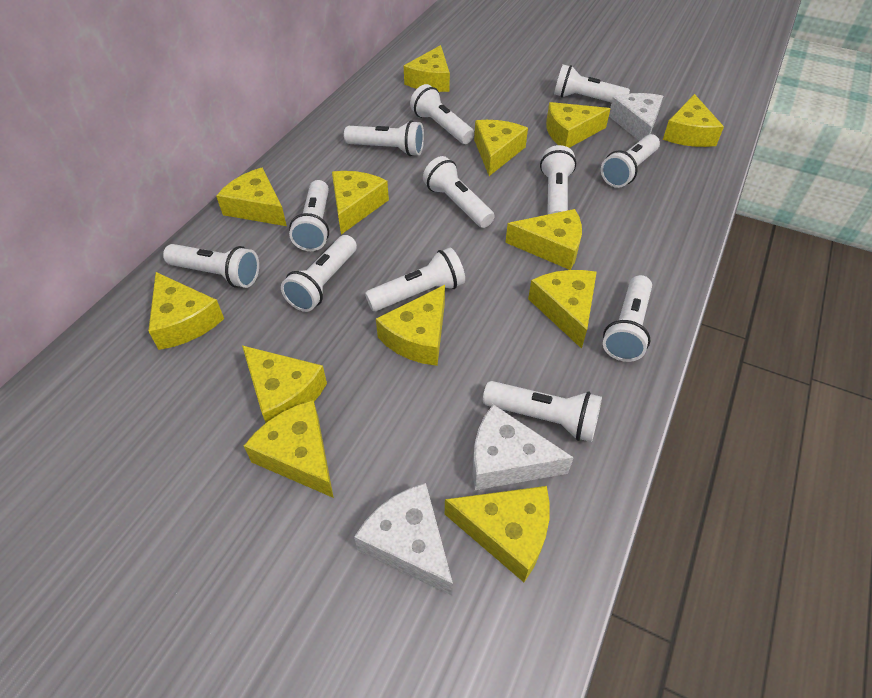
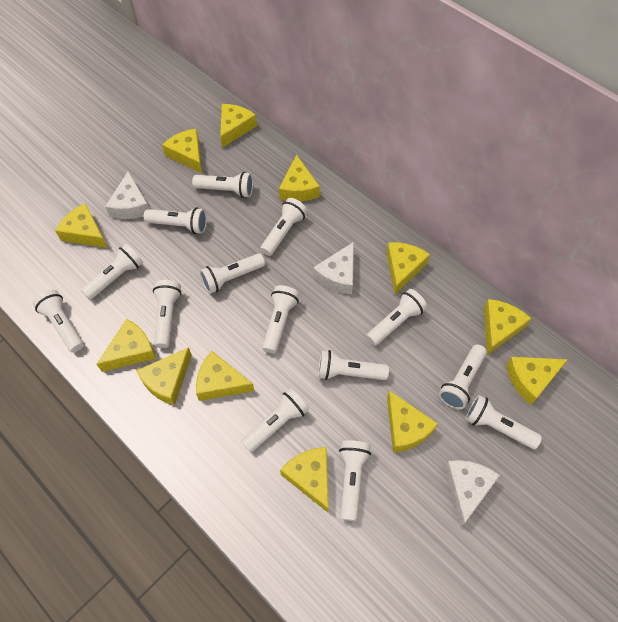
white flashlight: [163,244,259,288] [281,235,357,312] [289,180,329,251] [344,120,424,156] [365,248,465,311] [410,84,474,144] [423,156,495,228] [483,381,602,442] [540,145,576,215] [554,64,630,103] [601,134,660,188] [603,275,652,362] = 12 -> [33,290,84,353] [81,244,143,300] [144,207,207,234] [153,280,181,348] [192,172,253,198] [200,253,265,294] [241,388,309,453] [260,198,307,256] [262,285,300,353] [318,350,389,380] [339,440,371,521] [366,289,427,346] [439,345,487,410] [465,395,542,449] = 14
yellow cheese: [148,272,224,350] [216,168,287,226] [242,345,327,422] [244,400,334,498] [332,171,389,235] [376,285,445,366] [404,45,450,92] [445,486,550,582] [474,120,528,176] [505,209,582,270] [528,270,597,349] [546,102,610,148] [663,94,724,147] = 13 -> [55,203,108,248] [96,319,156,372] [136,347,192,405] [162,129,202,173] [196,351,254,401] [220,104,257,148] [279,154,320,201] [280,447,329,513] [386,242,430,294] [387,391,438,452] [484,299,532,355] [506,357,568,405] = 12

